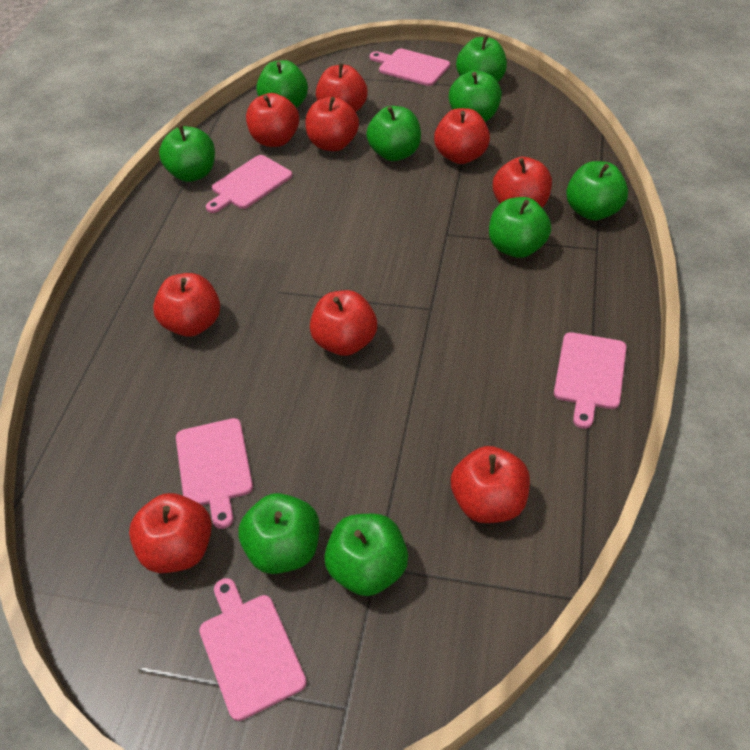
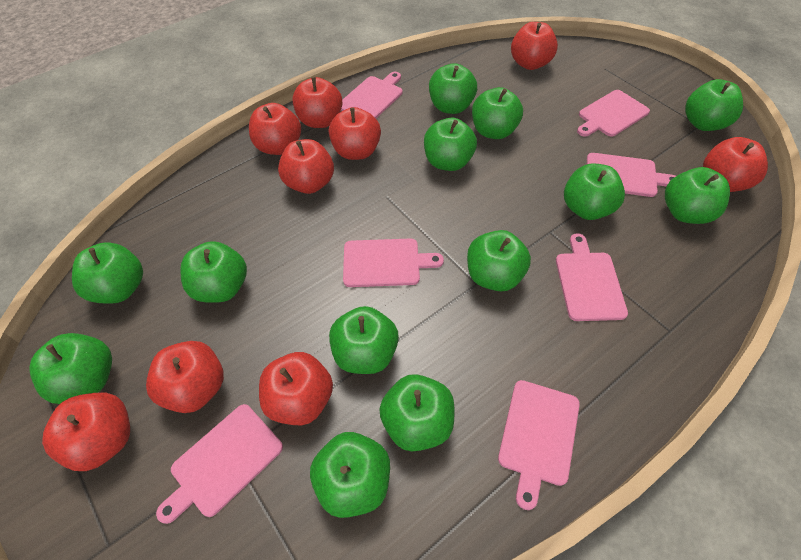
green apple: [159,126,215,182] [238,493,320,574] [256,60,308,108] [324,514,408,596] [366,106,421,161] [449,70,502,122] [456,35,507,82] [489,197,551,258] [566,161,628,221] = 9 -> [29,333,112,404] [72,242,143,304] [180,241,247,303] [310,432,390,518] [329,306,399,374] [379,374,454,451] [424,118,477,171] [429,63,477,114] [467,230,531,291] [472,87,523,139] [564,163,625,220] [665,167,730,224] [685,79,743,131] = 13
pink cutting board: [176,418,253,529] [199,578,307,721] [206,155,292,213] [370,49,450,86] [554,332,627,429] = 5 -> [156,404,283,524] [341,72,403,118] [343,238,444,287] [498,380,580,510] [556,233,628,321] [577,90,650,137] [587,153,676,197] = 7

